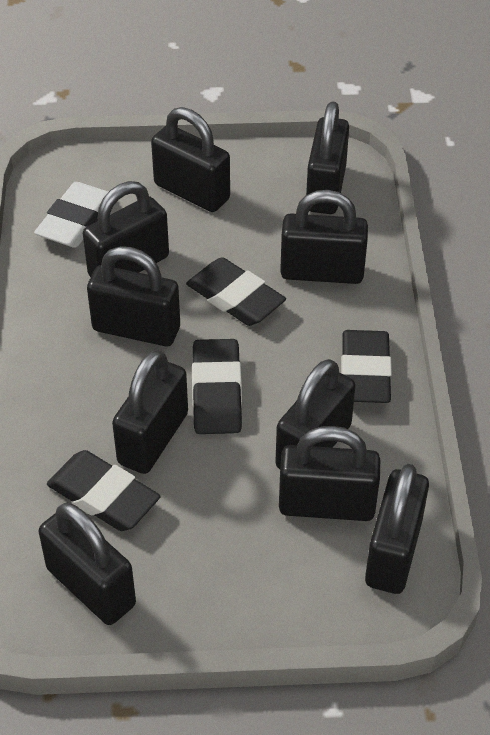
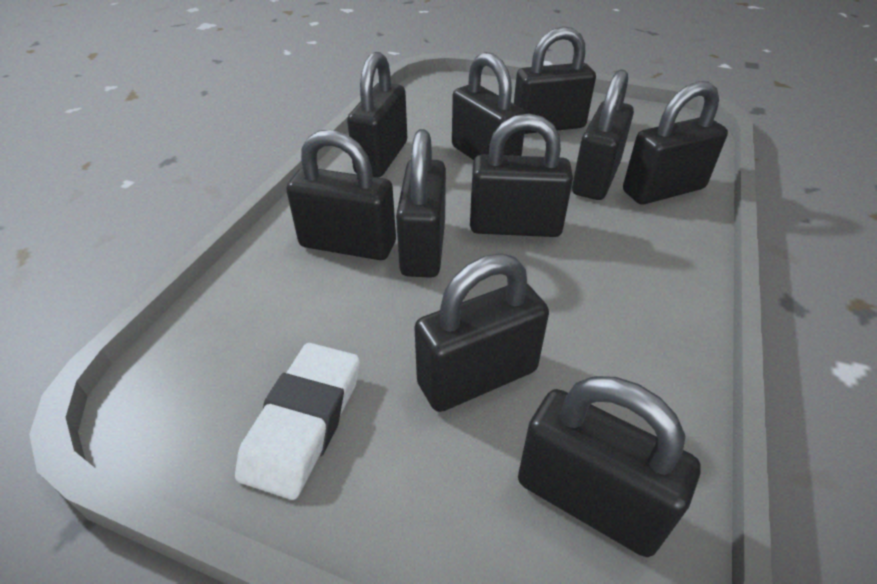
black eraser: [47,450,161,531] [186,257,286,326] [192,339,242,434] [341,330,392,403] = 4 -> none = 0

